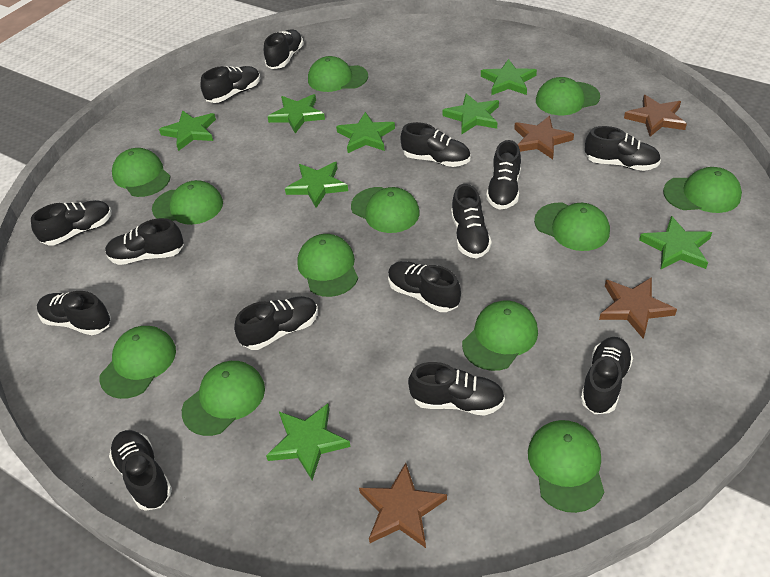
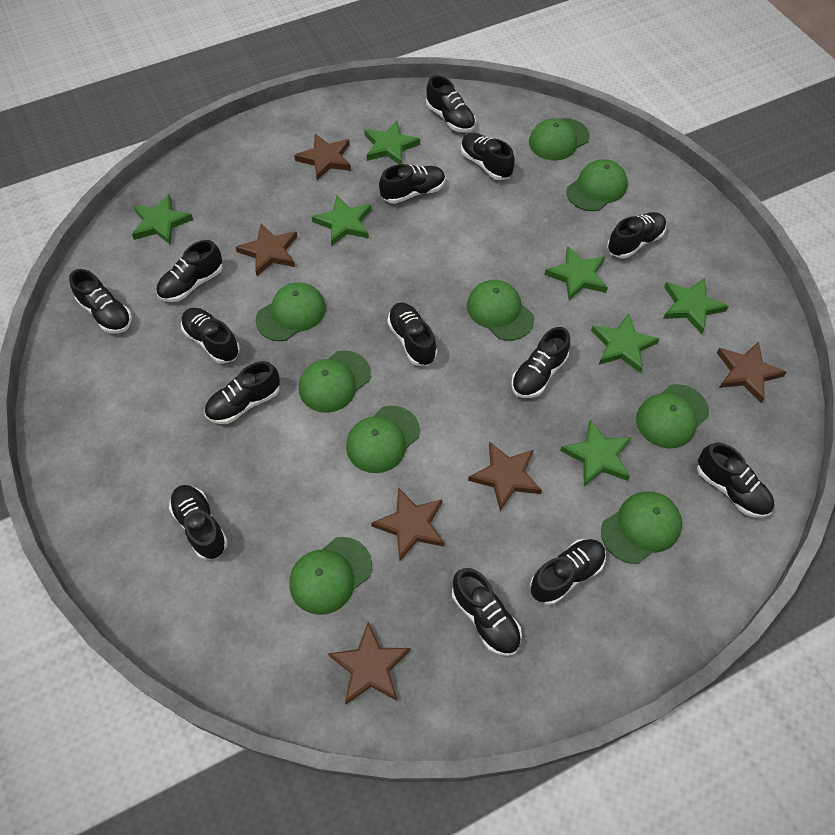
brown star: [359,463,447,548] [514,116,574,159] [599,277,677,339] [624,95,687,137] = 4 -> [236,223,297,276] [294,134,351,180] [328,622,410,704] [371,488,445,561] [468,441,542,511] [717,341,787,403] = 6
green cap: [99,326,176,399] [112,148,171,197] [152,180,223,225] [182,361,265,436] [297,234,358,297] [308,56,368,92] [351,187,420,233] [462,300,538,371] [528,420,604,513] [534,202,610,251] [536,77,600,115] [663,167,742,213] = 12 -> [256,282,326,341] [289,537,372,615] [299,350,371,413] [346,406,420,473] [467,280,534,341] [529,118,590,160] [566,159,628,211] [601,491,682,564] [636,384,709,449] = 9
green star: [159,110,216,151] [266,404,351,480] [267,94,325,134] [285,162,348,208] [336,112,395,153] [443,94,499,134] [481,59,537,95] [639,216,712,269] = 8 -> [132,194,193,245] [312,195,372,246] [364,121,420,164] [544,246,608,301] [560,419,632,486] [591,313,659,373] [663,278,729,334] = 7

